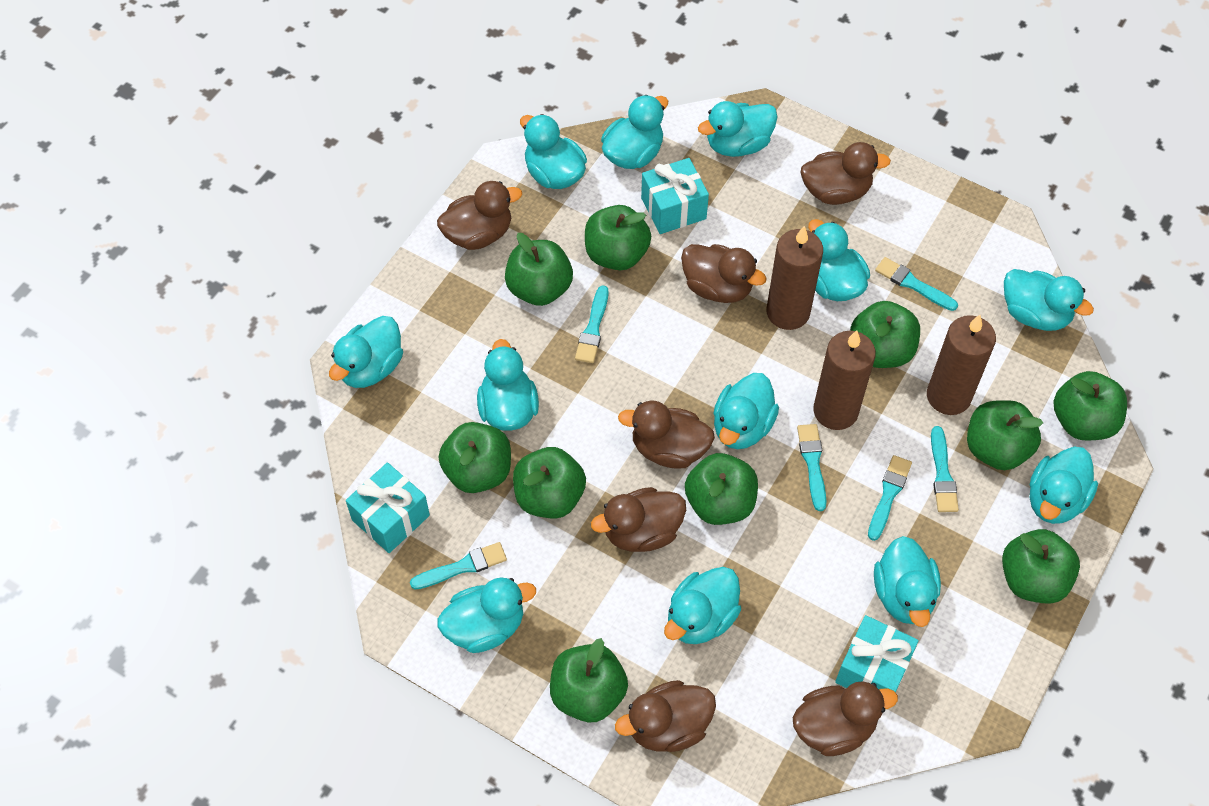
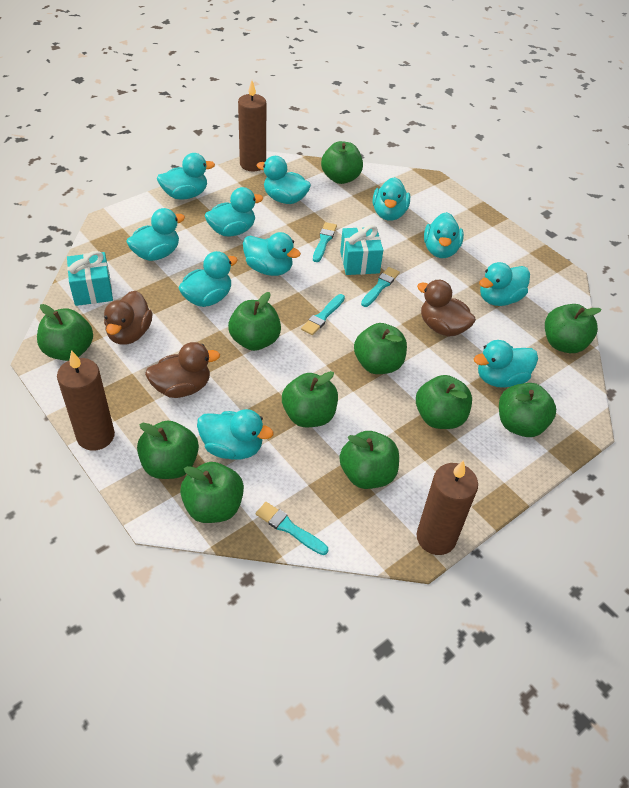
brown duck: [437,181,522,250] [591,487,686,552] [615,680,716,752] [618,401,715,469] [681,244,767,303] [793,681,898,756] [801,142,891,205] = 7 -> [104,291,153,345] [145,342,220,398] [417,280,476,337] = 3
green apple: [439,422,511,493] [505,233,573,306] [513,447,586,519] [550,638,628,722] [585,205,651,270] [685,453,758,525] [850,301,920,368] [967,400,1043,470] [1002,529,1080,604] [1054,371,1127,441] = 10 -> [37,304,93,361] [137,421,199,479] [180,462,244,523] [228,292,281,351] [282,371,338,427] [321,141,363,184] [340,431,399,489] [354,323,407,374] [416,375,472,429] [499,383,556,437] [545,304,602,353] = 11
turquoise brush: [410,542,507,589] [575,285,608,363] [797,424,827,511] [868,455,912,541] [875,257,958,311] [931,426,959,512] = 6 -> [256,502,328,555] [301,294,345,335] [313,222,337,262] [361,267,400,307] = 4
turquoise duck: [329,316,403,388] [437,578,536,653] [477,339,539,431] [520,114,587,189] [601,95,668,169] [664,567,741,644] [698,101,777,157] [713,373,779,449] [808,219,870,301] [874,536,941,627] [1004,269,1094,331] [1030,446,1098,524] = 12 -> [126,208,185,261] [157,153,215,200] [179,251,238,307] [197,409,273,460] [205,187,263,236] [243,232,301,276] [257,156,311,204] [373,177,410,221] [424,212,464,258] [474,340,538,388] [479,262,530,306] = 11
turquoise gift: [346,463,430,553] [641,158,709,234] [835,615,919,693] = 3 -> [67,251,113,306] [340,225,383,275] = 2

